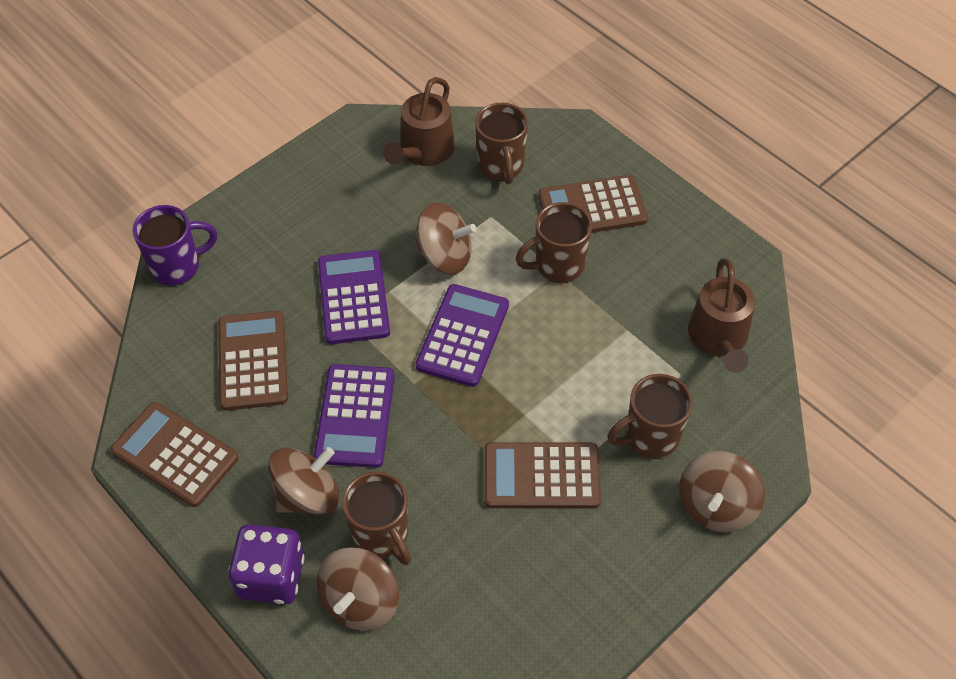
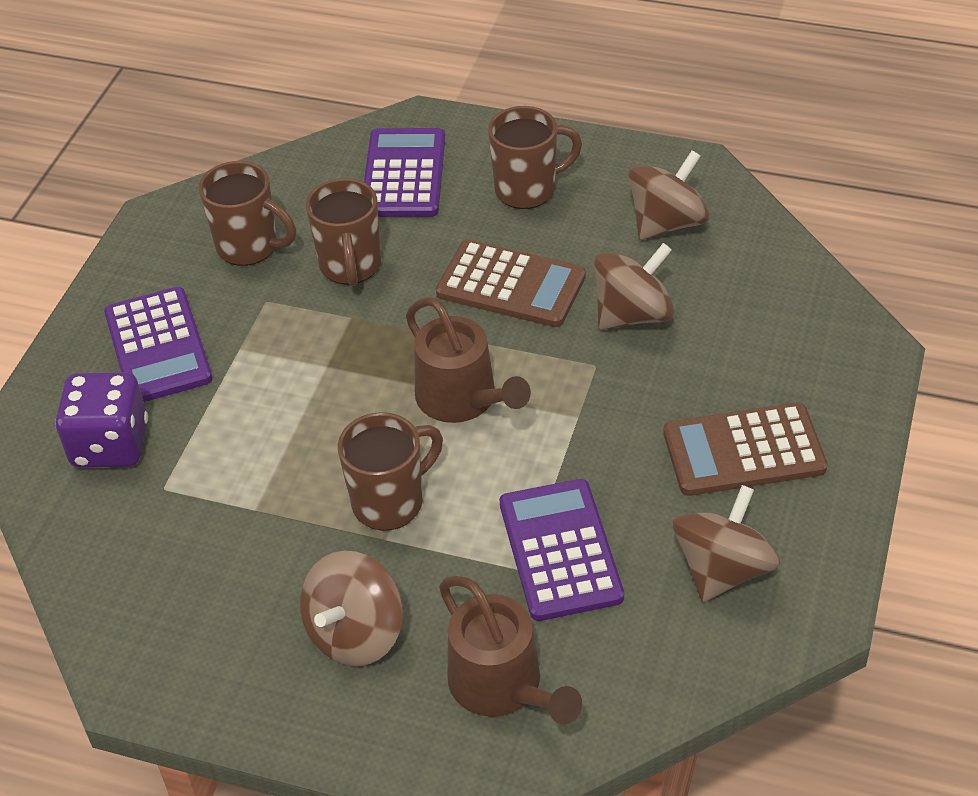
brown calculator: [110,402,239,507] [218,311,288,411] [484,442,601,509] [538,175,648,233] = 4 -> [436,240,586,327] [663,403,828,496] = 2
purple mug: [132,205,217,286] = 1 -> none = 0

